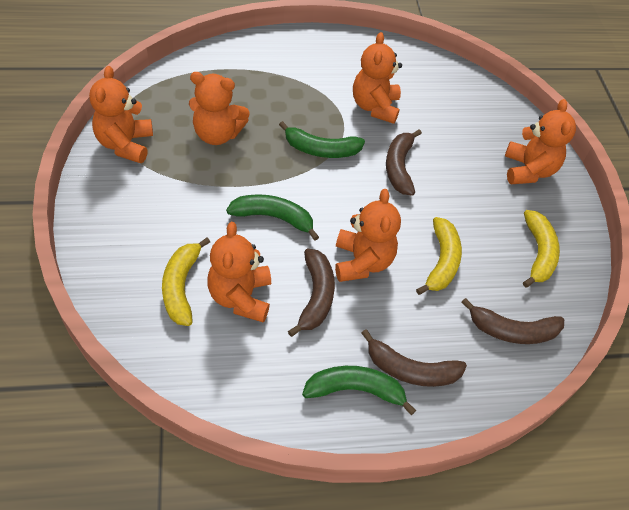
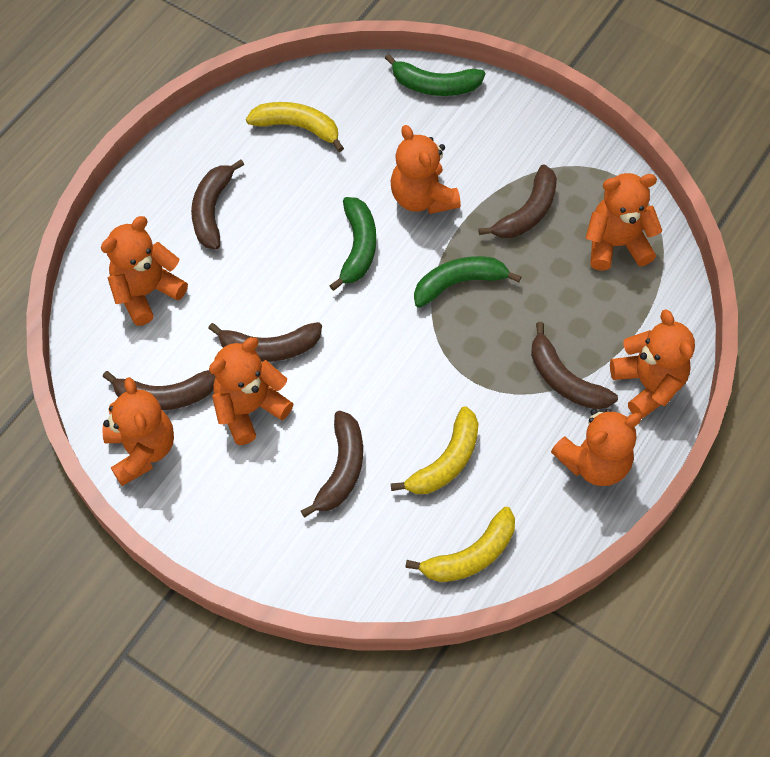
brown banana: [288,249,335,337] [362,329,467,387] [386,129,422,196] [461,298,564,344] = 4 -> [103,370,215,410] [191,159,244,249] [208,322,322,362] [301,411,363,518] [478,165,557,238] [531,322,618,409] = 6
orange teddy bear: [89,66,153,163] [189,72,250,145] [207,222,271,323] [335,189,401,282] [353,32,402,124] [505,99,576,184] = 6 -> [101,216,188,326] [102,377,174,486] [209,337,294,445] [391,125,461,214] [551,409,642,486] [586,173,662,271] [610,309,695,419] = 7

